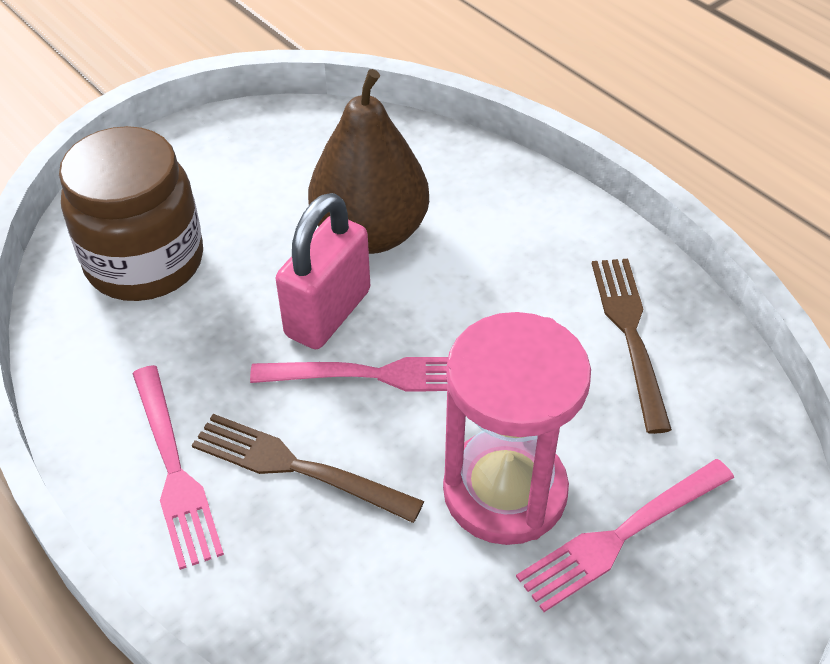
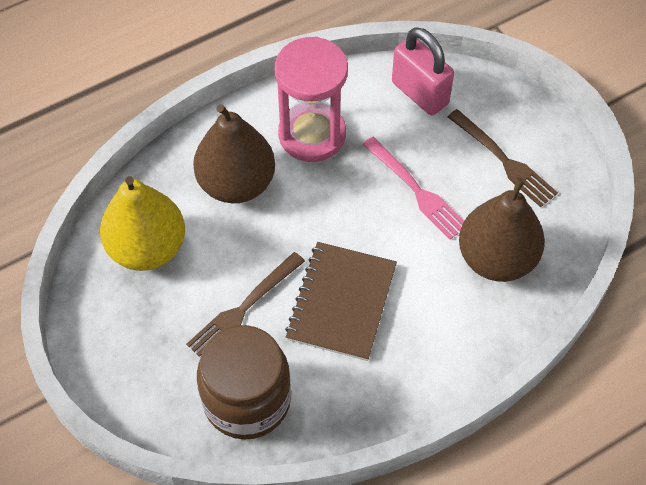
brown notebook: none = 0 -> [285,242,397,361] = 1
brown pear: [308,69,429,254] = 1 -> [193,104,275,203] [459,177,545,282] = 2
pink fork: [132,365,224,570] [250,357,448,391] [516,459,734,612] = 3 -> [362,137,464,240] = 1
yellow pear: none = 0 -> [100,176,185,271] = 1

